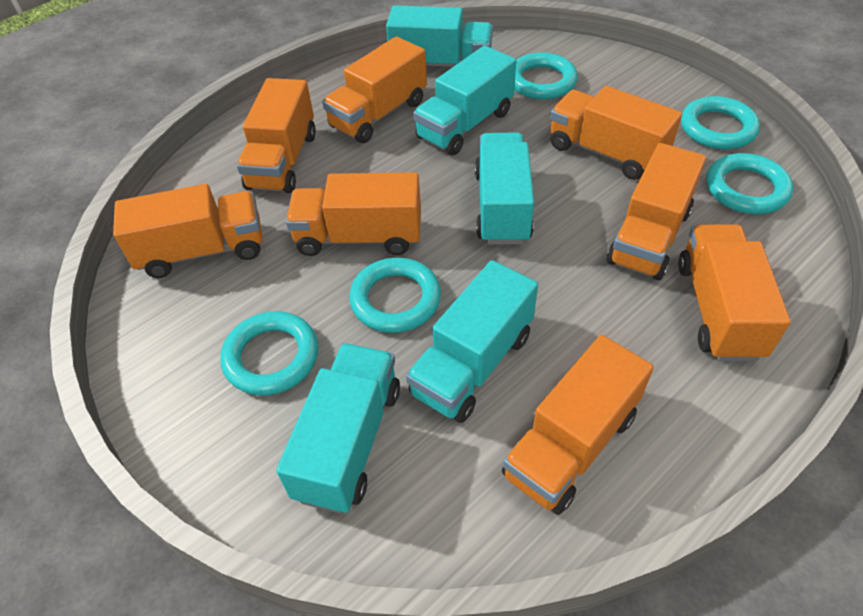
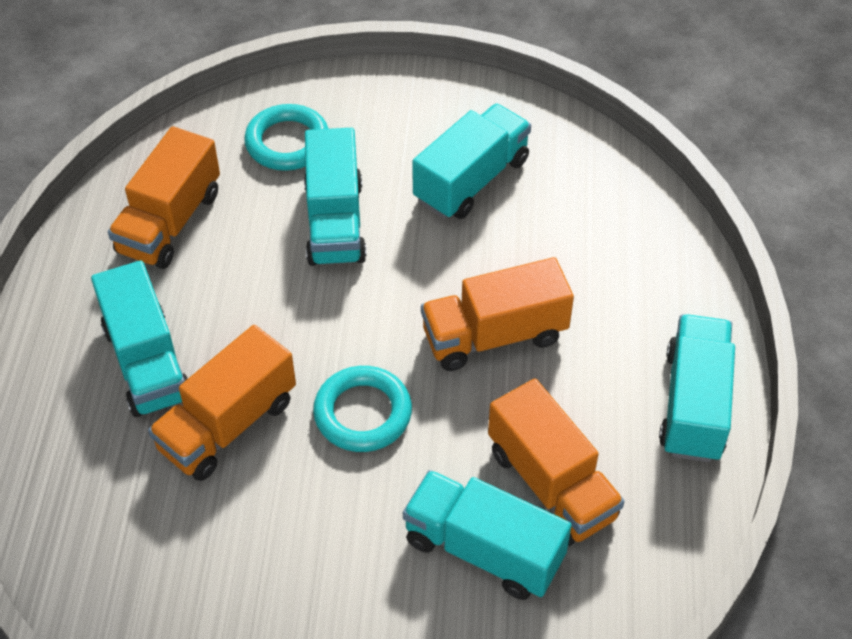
orange truck: [113,184,262,278] [237,78,316,193] [286,172,421,256] [322,36,427,143] [502,335,654,515] [550,86,682,180] [607,143,706,280] [678,224,791,361] = 8 -> [108,126,220,269] [148,325,296,481] [421,257,574,371] [488,379,625,546] = 4
turquoise ring: [220,311,318,395] [349,258,441,333] [514,52,578,100] [681,96,760,149] [706,153,794,214] = 5 -> [244,104,329,171] [313,366,412,452] = 2

